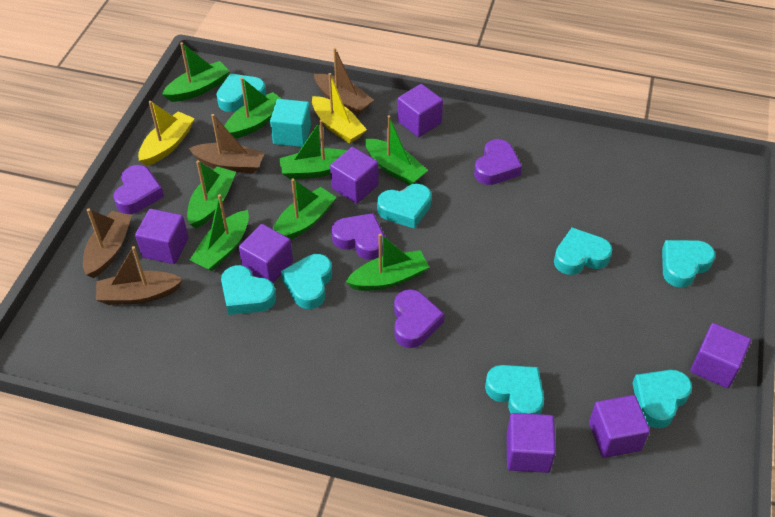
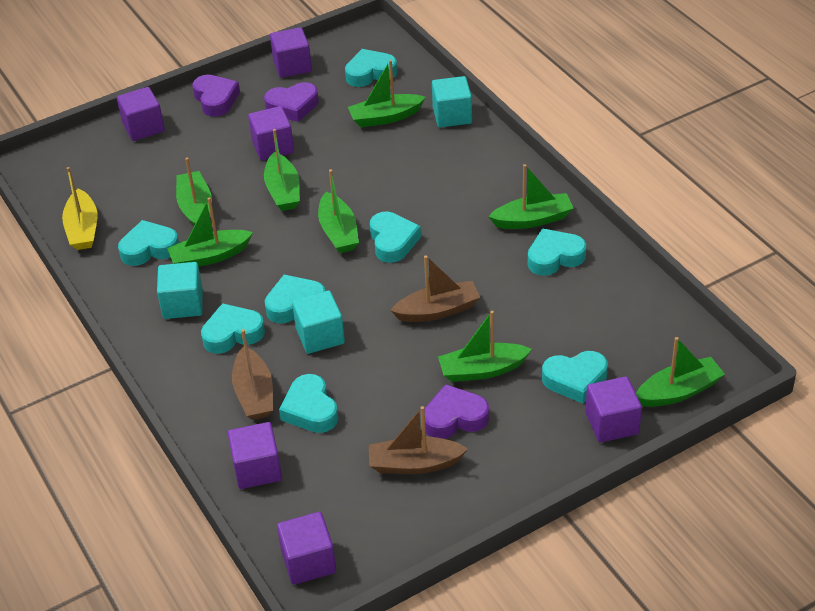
brown boat: [83,209,132,278] [96,246,183,305] [189,114,265,173] [314,48,374,115] = 4 -> [232,329,273,420] [369,406,468,474] [390,255,480,322] = 3
purple cube: [135,209,188,264] [239,224,293,283] [330,147,379,204] [397,84,443,137] [506,413,556,473] [589,395,650,458] [690,323,751,388] = 7 -> [117,87,165,141] [228,422,282,489] [248,106,294,161] [270,27,312,78] [277,512,336,585] [585,376,642,443] = 6
purple heart: [114,165,164,214] [332,213,385,260] [394,289,445,348] [474,139,522,185] = 4 -> [192,75,240,117] [264,82,319,122] [425,384,489,439] = 3
turquoise cube: [270,99,311,147] = 1 -> [157,262,203,319] [292,290,345,354] [432,76,472,127] = 3
yellow boat: [138,101,195,166] [312,73,367,144] = 2 -> [62,167,97,250] = 1

